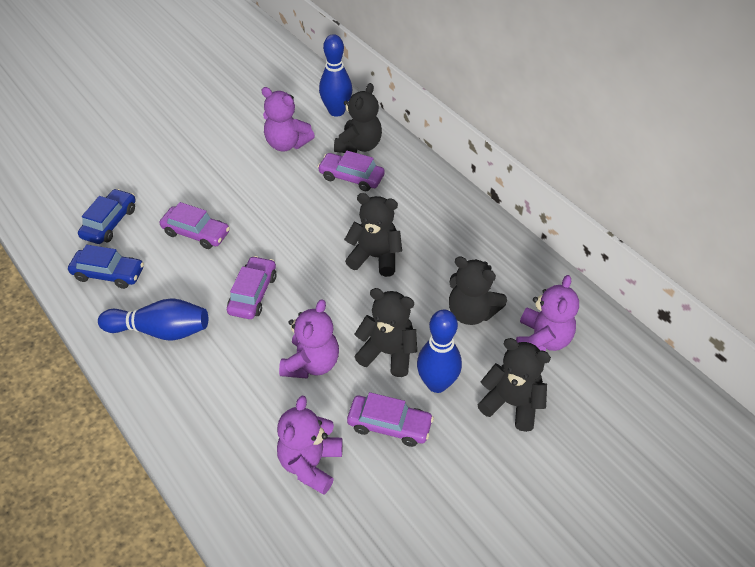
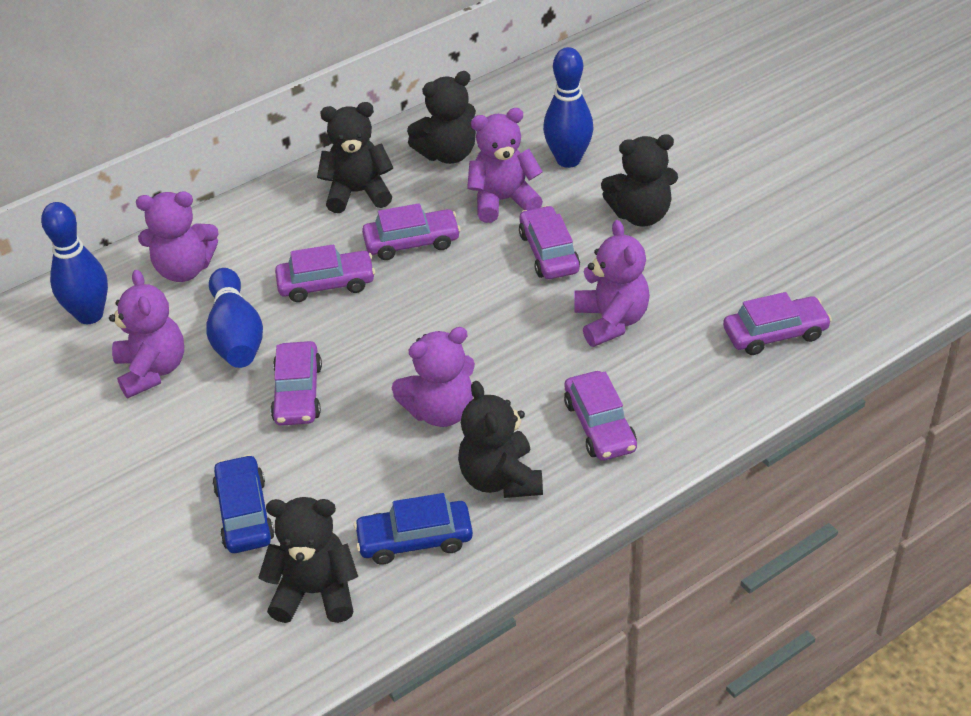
purple car: [160,202,230,249] [227,256,276,319] [318,151,385,191] [347,392,434,447] = 4 -> [270,341,322,426] [275,244,375,302] [362,203,461,260] [519,206,580,279] [564,371,637,461] [723,292,832,355] = 6
purple teddy bear: [261,87,315,152] [277,395,343,495] [279,299,339,379] [516,275,579,351] = 4 -> [109,270,184,398] [136,191,218,282] [392,327,475,427] [467,108,543,223] [574,220,650,347] = 5

